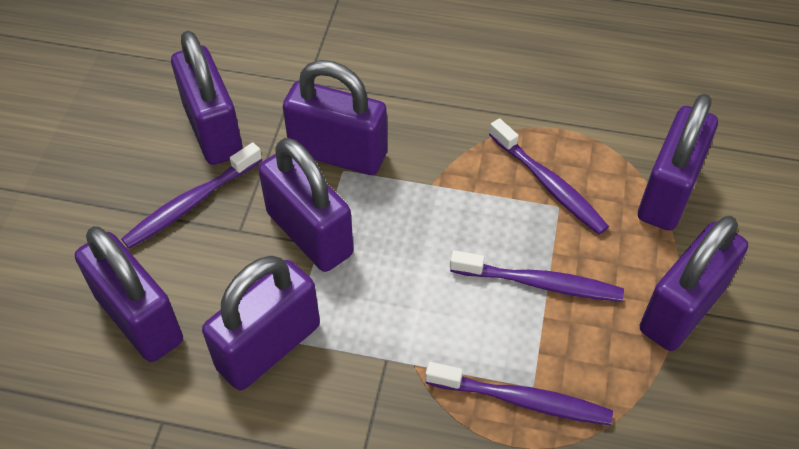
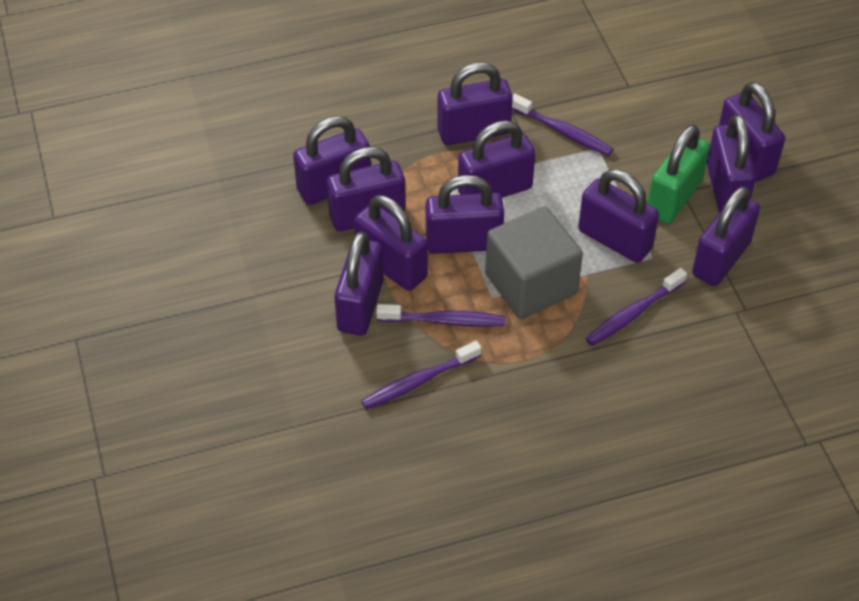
green padlock: none = 0 -> [647,125,710,224] = 1
grey cube: none = 0 -> [485,206,583,319] = 1
purple padlock: [75,226,183,362] [171,31,243,165] [202,256,320,390] [258,138,353,272] [283,60,387,175] [638,94,718,231] [640,216,748,351] = 7 -> [293,116,371,205] [327,147,406,231] [334,231,384,336] [354,195,428,291] [426,175,504,254] [437,62,513,145] [458,120,535,198] [578,169,659,263] [692,186,760,286] [707,114,756,213] [719,82,785,181] = 11

